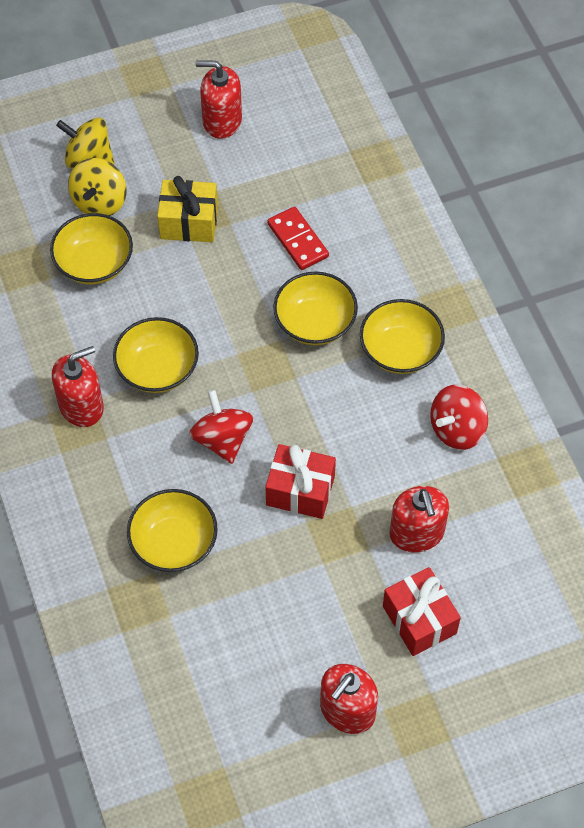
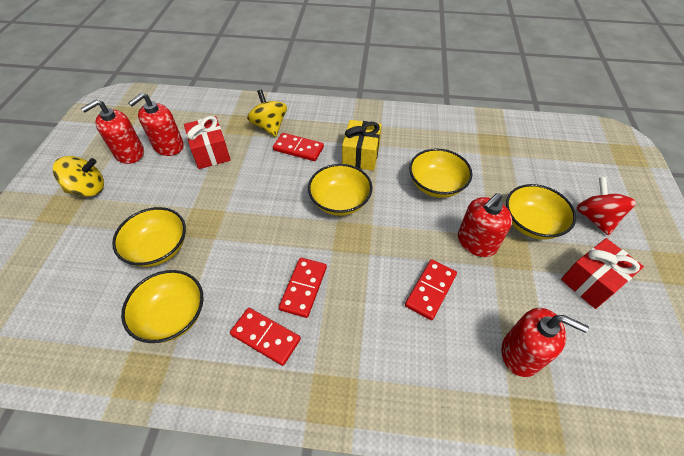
red domino: [267,206,329,270] = 1 -> [230,308,301,366] [273,133,324,161] [279,258,327,318] [405,259,457,320] = 4
red spinning top: [189,390,253,464] [430,385,488,450] = 2 -> [577,177,636,236] = 1

